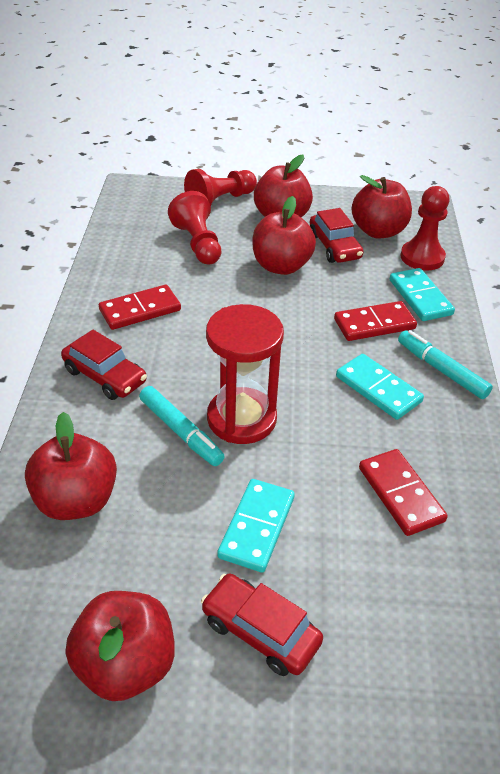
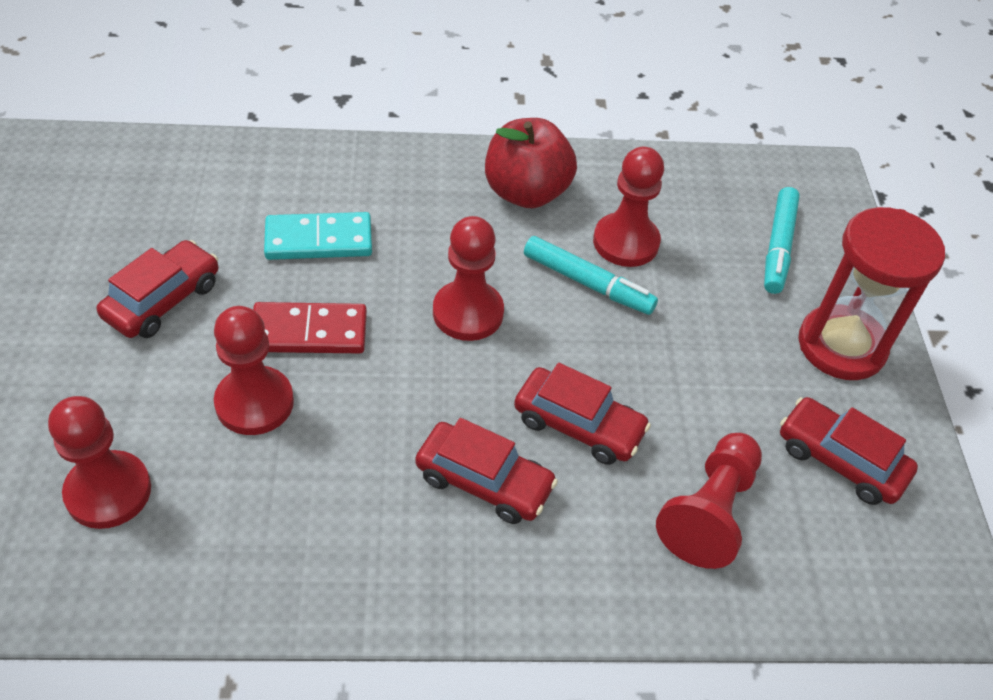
red apple: [25,412,117,520] [66,591,175,701] [253,196,316,275] [254,155,313,217] [351,175,412,239] = 5 -> [485,118,577,208] = 1
red car: [61,330,147,400] [201,574,323,676] [310,208,364,263] = 3 -> [97,240,218,338] [415,418,558,524] [514,363,651,465] [780,397,918,505] = 4
red domino: [99,285,181,330] [334,301,417,341] [359,449,448,536] = 3 -> [253,302,367,353] = 1
red pawn: [168,191,221,265] [184,169,257,206] [400,186,450,270] = 3 -> [48,396,151,529] [214,306,294,435] [433,216,504,341] [593,147,664,267] [656,433,762,569] = 5
turquoise domino: [217,479,295,573] [336,354,424,420] [390,268,455,321] = 3 -> [264,212,372,260] = 1

